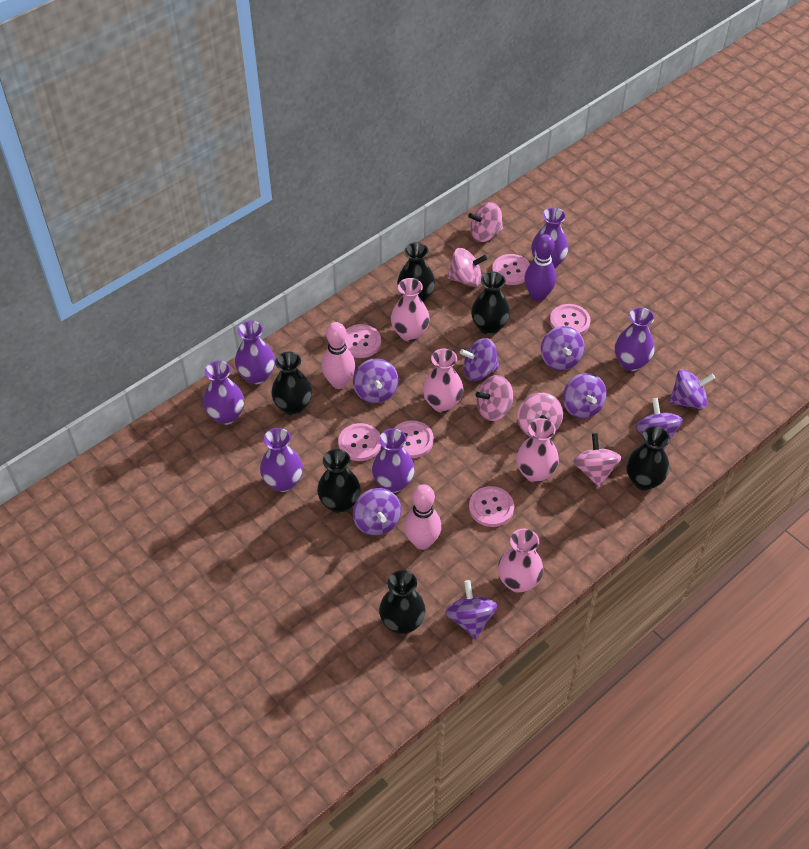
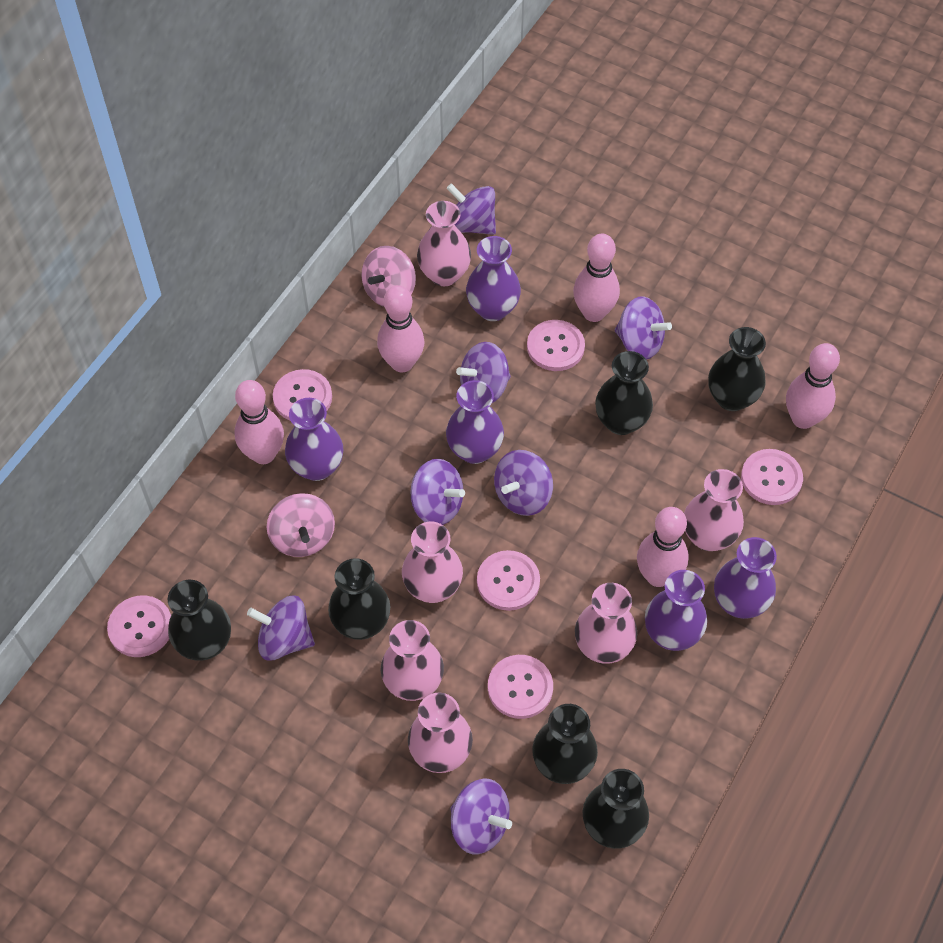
pink bowling pin: [322,322,355,389] [404,484,441,550] = 2 -> [234,380,284,464] [377,285,425,372] [573,234,620,322] [637,507,689,587] [786,343,840,429] = 5
pink spinning top: [447,248,487,287] [468,202,503,242] [476,375,513,421] [517,393,563,437] [573,433,621,488] = 5 -> [267,493,335,557] [362,246,416,307] = 2
pink vase: [391,278,430,342] [423,348,463,413] [498,529,543,593] [516,418,559,483] = 4 -> [381,620,444,701] [402,521,463,603] [408,693,473,773] [417,201,471,286] [575,583,637,664] [684,469,744,551] = 6
purple bowling pin: [524,234,557,302] = 1 -> none = 0
purple spinning top: [353,358,398,404] [353,488,401,536] [445,580,498,639] [460,338,500,381] [541,326,585,370] [563,373,607,419] [635,398,683,450] [669,369,715,410] = 8 -> [247,595,315,661] [410,459,465,525] [447,183,496,235] [451,778,512,854] [456,342,511,403] [494,450,553,516] [615,297,672,360] = 7
purple vase: [203,361,244,425] [235,321,275,384] [260,428,303,492] [372,428,415,493] [531,207,569,268] [615,307,655,371] = 6 -> [285,398,343,481] [446,380,504,464] [466,236,521,321] [645,570,707,651] [714,537,777,619] = 5

